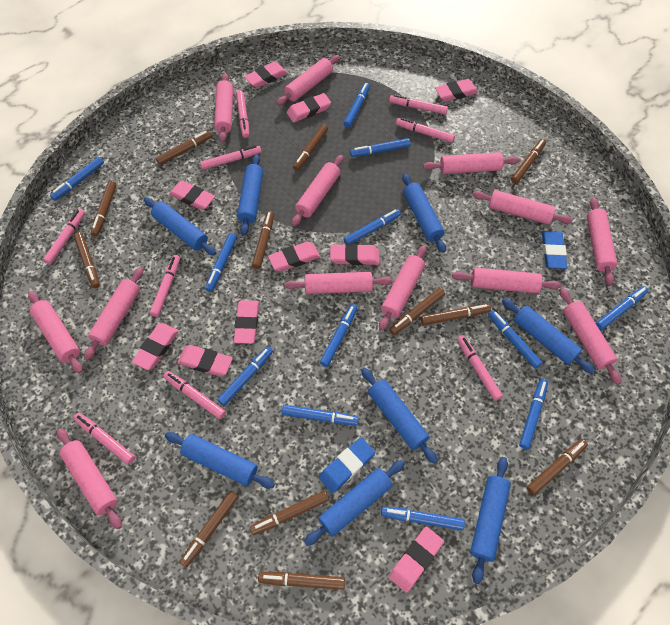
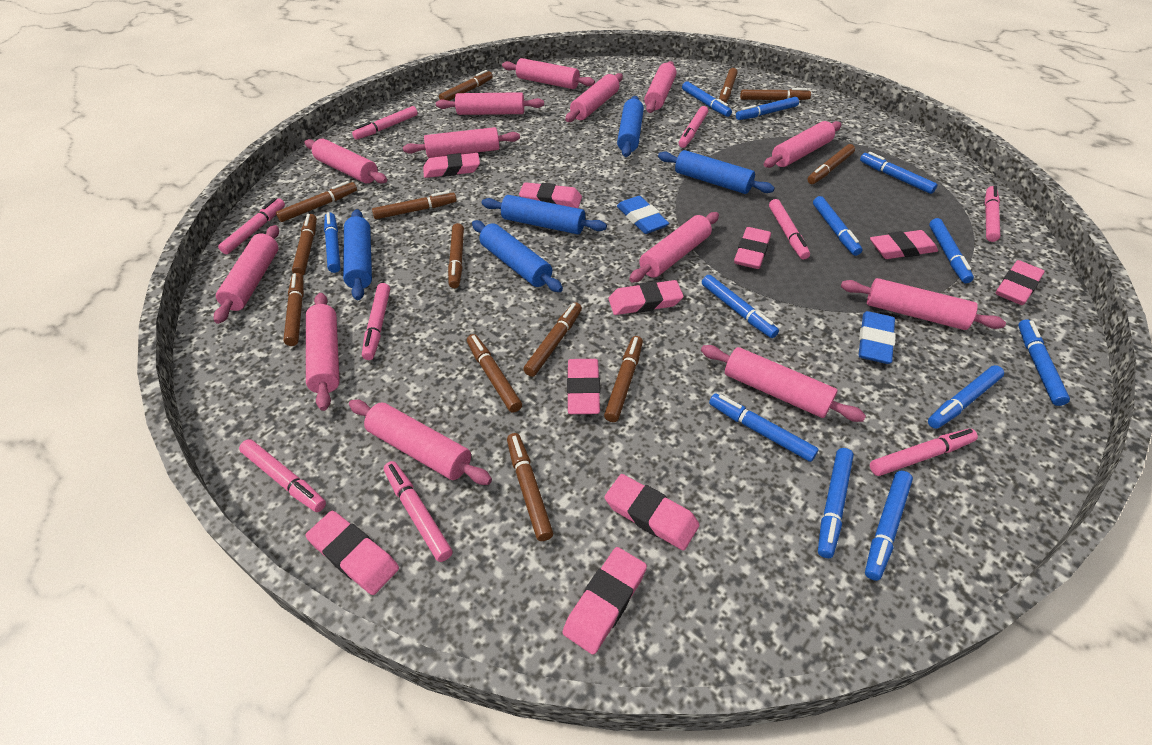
blue rolling pin: [144,197,216,256] [165,432,275,488] [237,154,263,235] [304,460,405,546] [361,368,438,464] [402,173,446,253] [470,457,511,584] [502,298,595,374] = 8 -> [343,209,372,300] [472,220,563,292] [482,195,607,234] [617,96,644,157] [658,150,775,194] = 5
brown marker: [74,232,100,288] [91,181,117,237] [156,131,212,165] [179,491,239,568] [250,491,329,535] [252,211,274,269] [258,572,345,590] [293,124,328,171] [389,288,445,335] [421,304,491,325] [511,139,546,184] [527,439,588,496] = 12 -> [276,181,357,222] [283,273,304,346] [292,214,317,276] [372,191,457,219] [439,70,493,101] [448,223,464,288] [467,334,522,412] [507,433,553,541] [523,302,582,377] [604,336,643,422] [719,68,738,103] [740,88,811,100] [808,144,855,184] = 13

